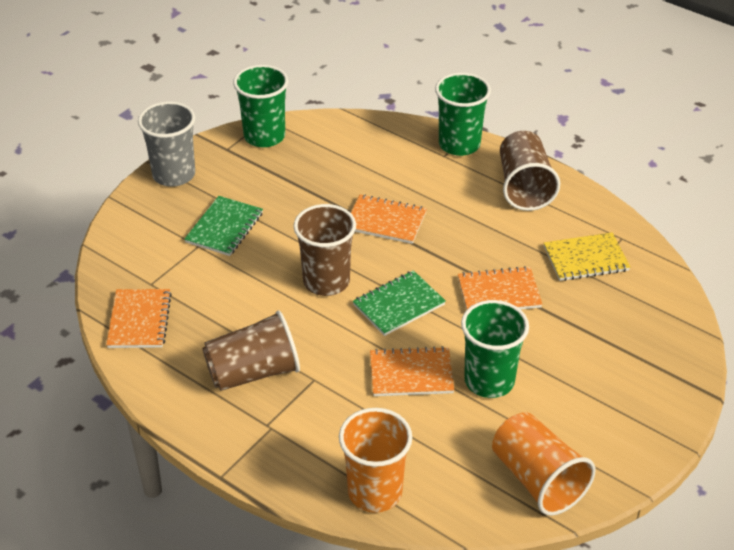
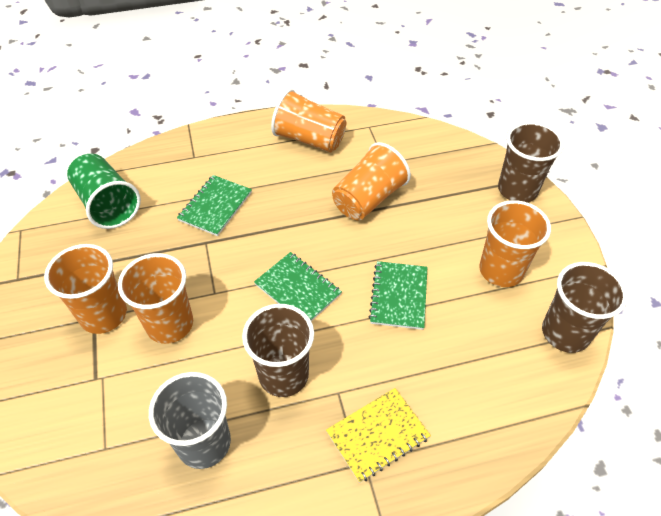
green cup: [233,65,288,147] [435,72,491,156] [461,300,529,398] = 3 -> [67,154,141,229] = 1
green notebook: [184,196,263,256] [353,270,446,336] = 2 -> [177,175,252,236] [254,252,342,321] [369,261,428,330] = 3
orange cup: [339,408,412,513] [492,412,596,516] = 2 -> [44,244,127,334] [118,253,193,344] [271,89,346,152] [332,142,411,221] [479,200,551,287] = 5
orange notebook: [106,289,172,348] [351,194,427,244] [370,346,454,396] [458,266,543,310] = 4 -> none = 0

